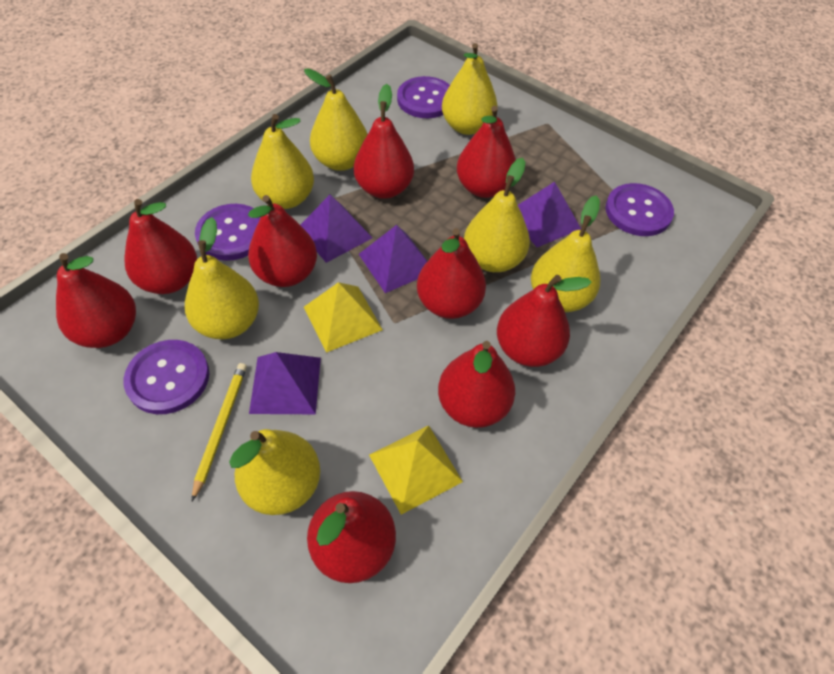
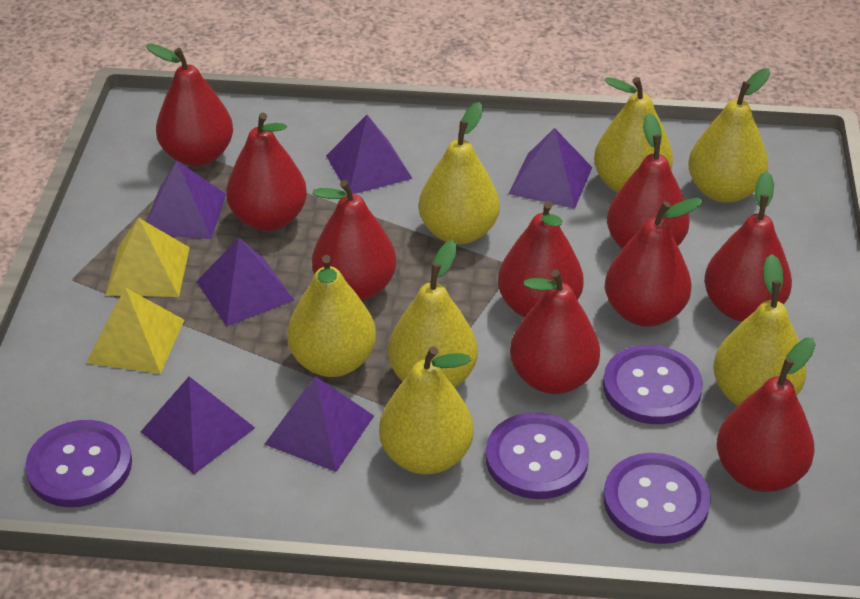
purple pyramid: [249,352,321,414] [301,195,372,263] [359,225,427,293] [518,182,581,247] = 4 -> [141,377,255,474] [146,161,226,239] [196,238,294,326] [264,376,374,472] [326,115,413,194] [509,128,592,209] = 6
yellow pencil: [192,363,247,501] = 1 -> none = 0

